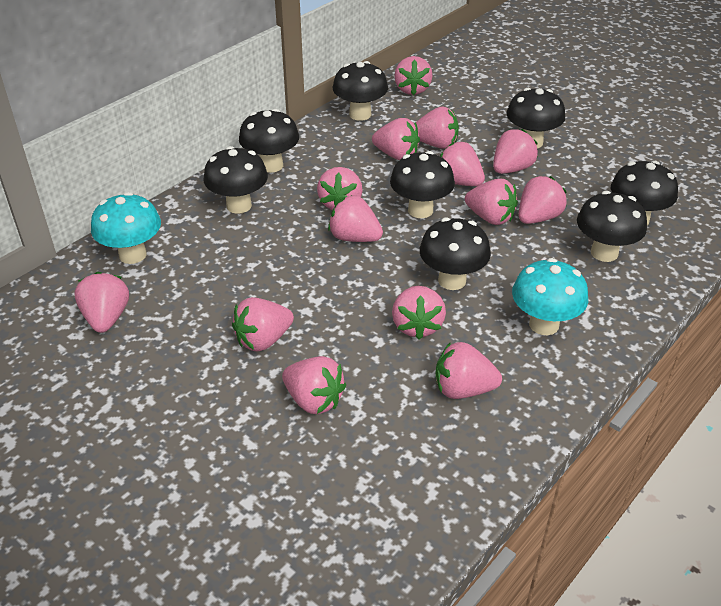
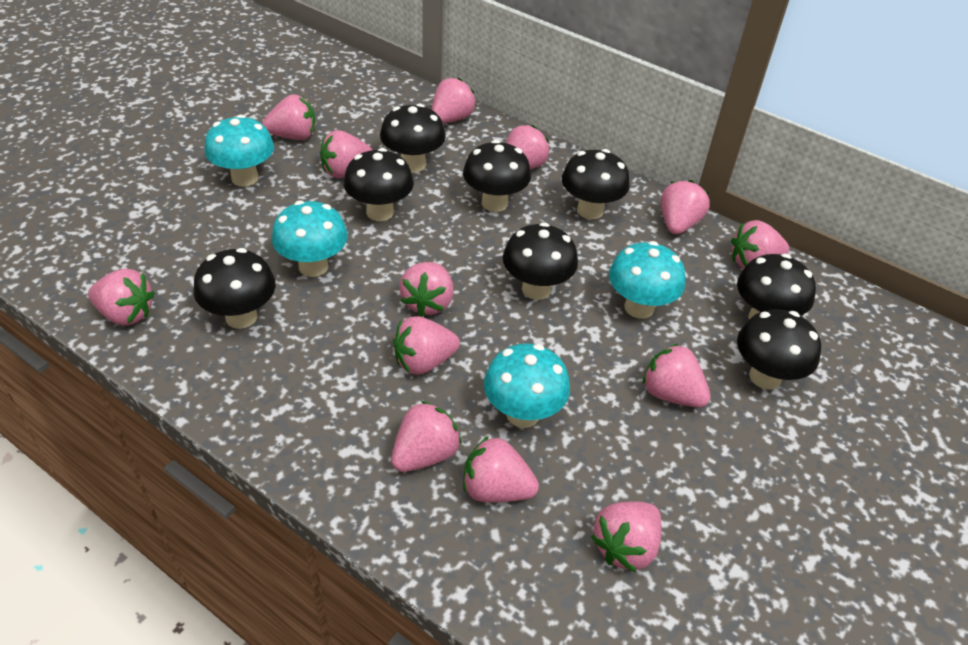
pink strawberry: [74,272,129,333] [232,297,294,352] [282,356,346,414] [317,167,363,210] [328,195,383,242] [372,118,420,160] [392,286,446,340] [394,56,433,96] [416,107,459,149] [435,342,502,399] [440,142,485,186] [465,179,518,225] [493,129,538,174] [519,176,567,224] = 14 -> [88,269,155,325] [262,94,315,140] [320,130,373,178] [391,401,461,472] [393,316,460,375] [399,262,453,317] [432,77,476,123] [463,436,539,502] [506,125,550,170] [591,501,662,572] [643,344,710,408] [661,180,710,234] [731,220,789,269] = 13
turquoise mushroom: [91,192,161,264] [512,258,588,335] = 2 -> [204,115,274,187] [271,200,348,277] [484,343,570,428] [609,241,685,319] = 4

